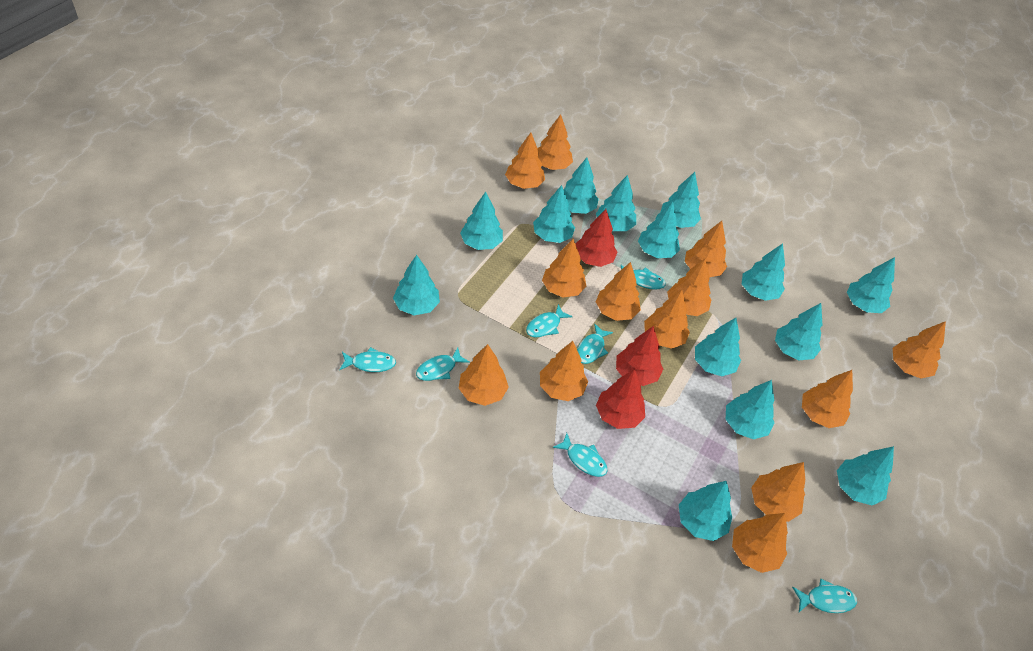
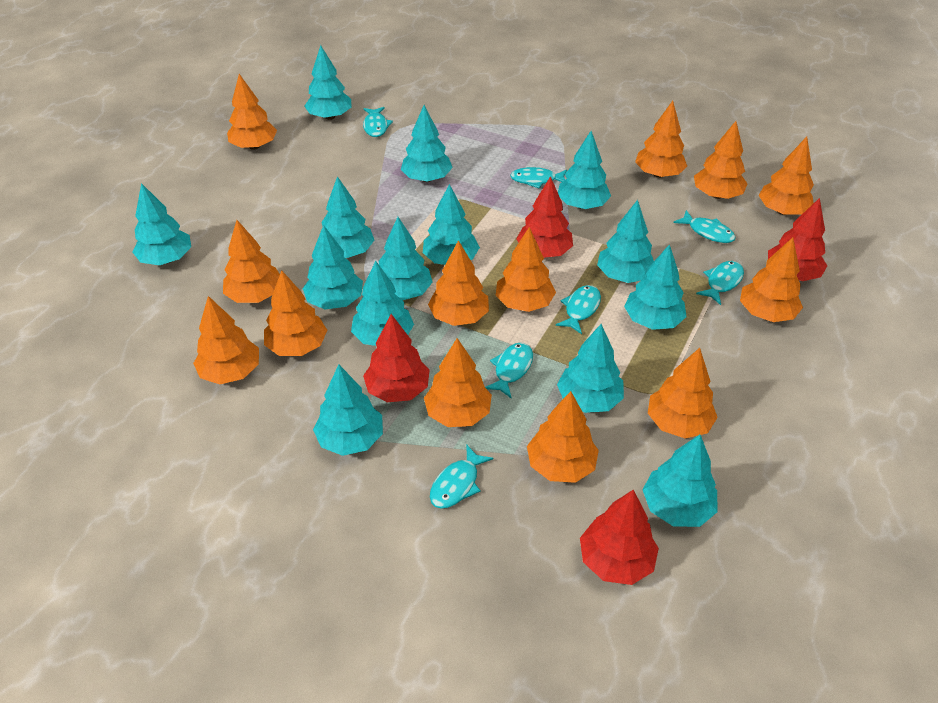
red tree: [575,209,618,267] [596,369,645,429] [616,326,663,386] = 3 -> [363,314,430,402] [517,176,573,258] [580,490,659,585] [768,198,827,281] = 4

